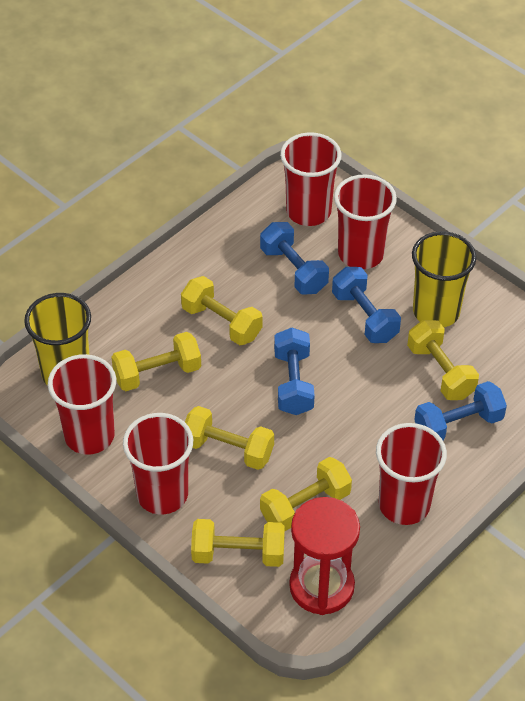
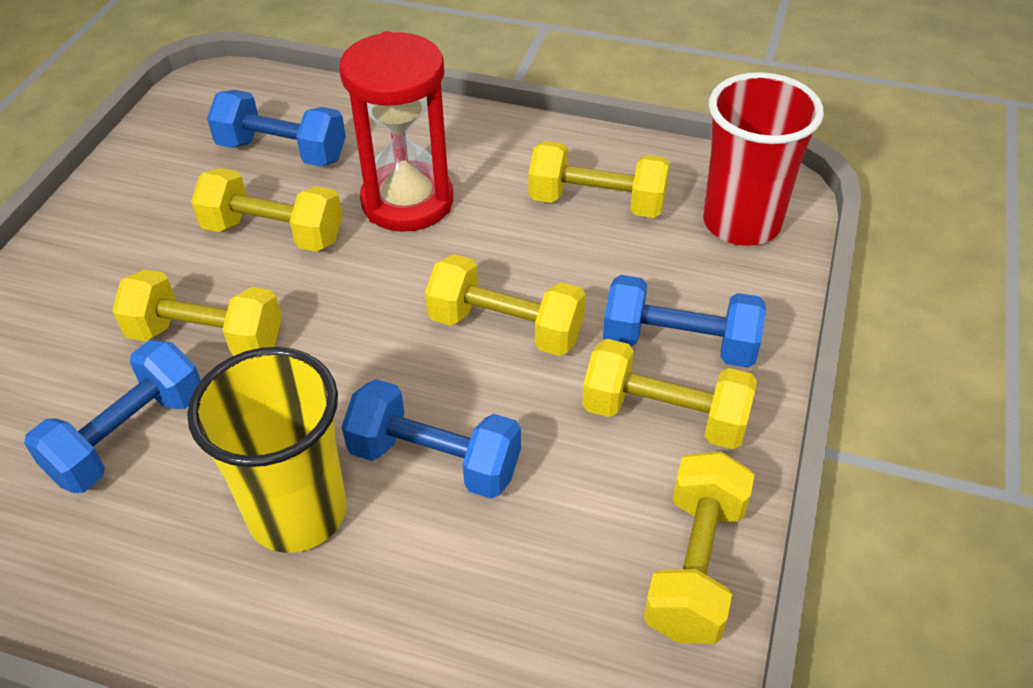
red cup: [48,354,116,455] [123,413,193,514] [280,132,342,226] [334,174,397,269] [376,423,447,525] = 5 -> [703,72,824,246] = 1
yellow cup: [24,293,91,386] [412,231,476,327] = 2 -> [187,347,347,553] = 1

